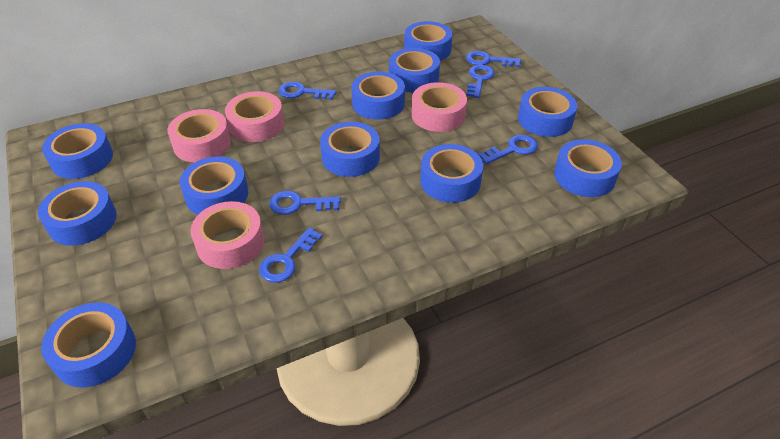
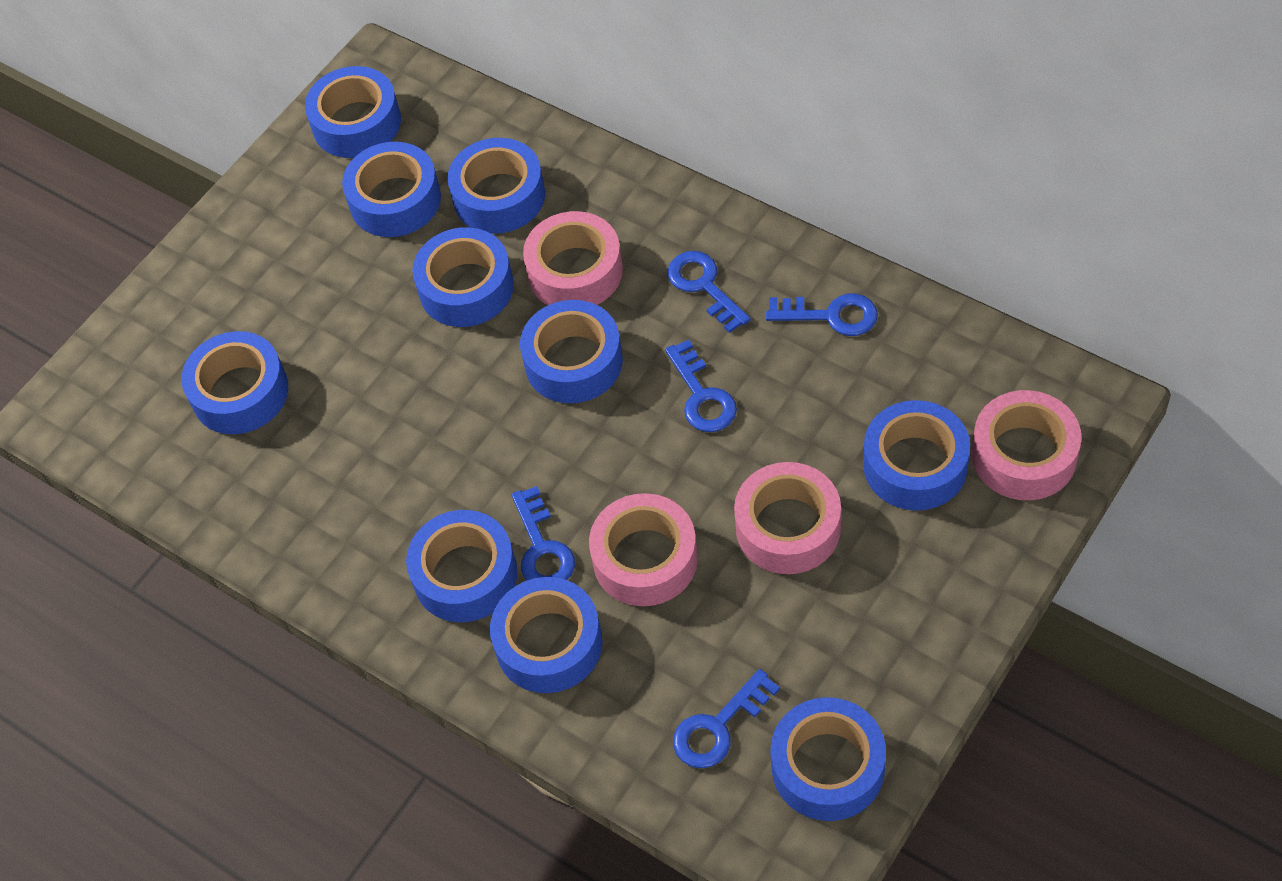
blue key: [259,227,323,282] [269,191,341,215] [279,82,336,100] [466,51,521,67] [466,65,495,98] [478,134,538,164] = 6 -> [511,486,575,580] [665,340,737,432] [668,251,751,333] [673,669,780,768] [766,294,878,336] = 5
blue tape: [38,181,117,246] [41,303,136,388] [42,123,113,179] [180,157,248,215] [320,122,380,177] [351,72,405,120] [389,48,440,93] [404,21,452,61] [420,144,483,203] [518,87,577,137] [554,139,622,197] = 11 -> [181,331,288,434] [305,66,401,158] [342,142,441,237] [406,510,517,622] [412,227,514,327] [447,138,545,233] [490,577,603,693] [520,300,623,403] [770,697,886,821] [863,400,970,511] = 10

